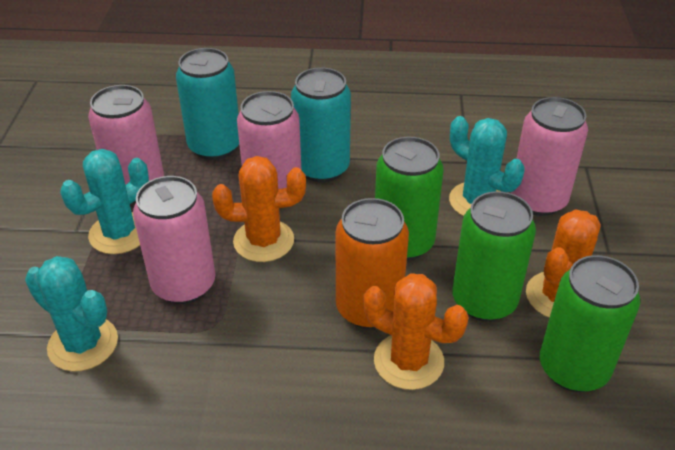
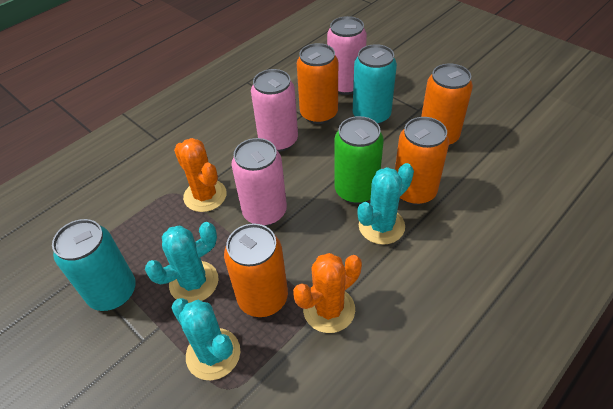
green can: [375,137,443,260] [452,191,536,321] [540,255,640,392] = 3 -> [334,116,384,204] = 1
orange cactus: [212,156,306,262] [363,273,469,390] [526,209,601,318] = 3 -> [174,138,227,212] [293,253,362,333] = 2
orange can: [336,198,409,329] = 1 -> [224,223,288,317] [297,43,338,124] [395,117,449,205] [421,63,473,146] = 4
pink can: [88,85,164,202] [133,176,215,304] [237,91,301,189] [511,97,588,216] = 4 -> [231,138,287,226] [251,69,298,152] [327,16,367,95] = 3

